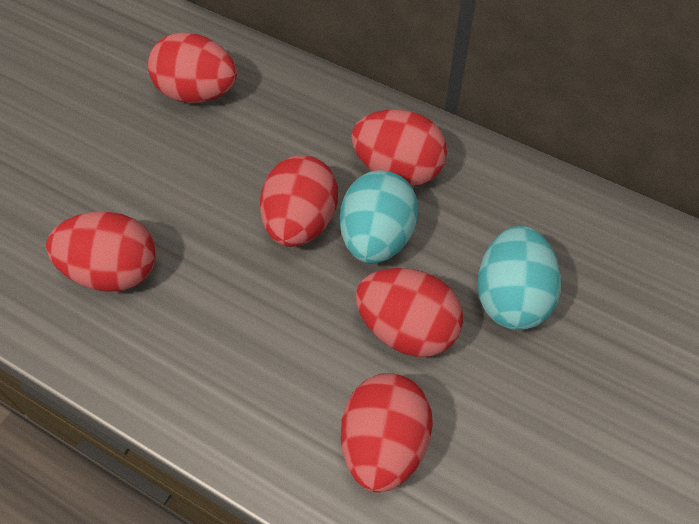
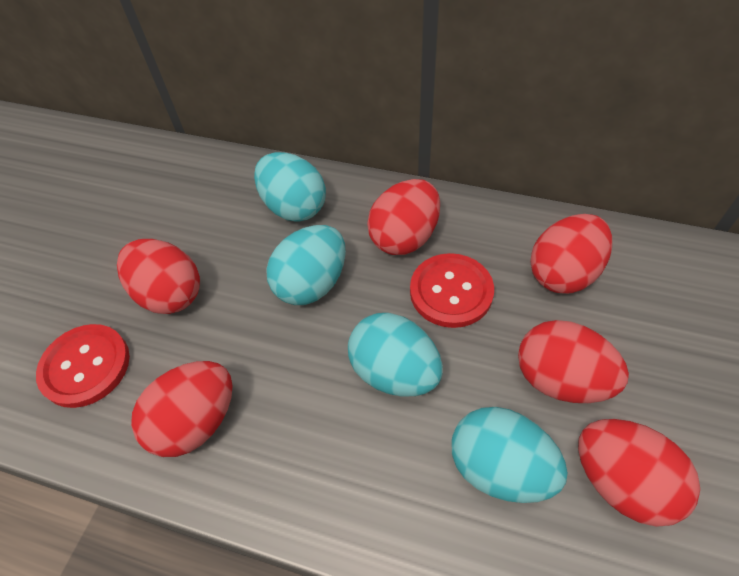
red button: none = 0 -> [36,324,130,408] [410,253,494,328] = 2
turquoise egg: [340,170,418,264] [477,226,561,330] = 2 -> [254,152,326,222] [266,225,346,305] [348,313,443,396] [451,407,568,503] = 4

